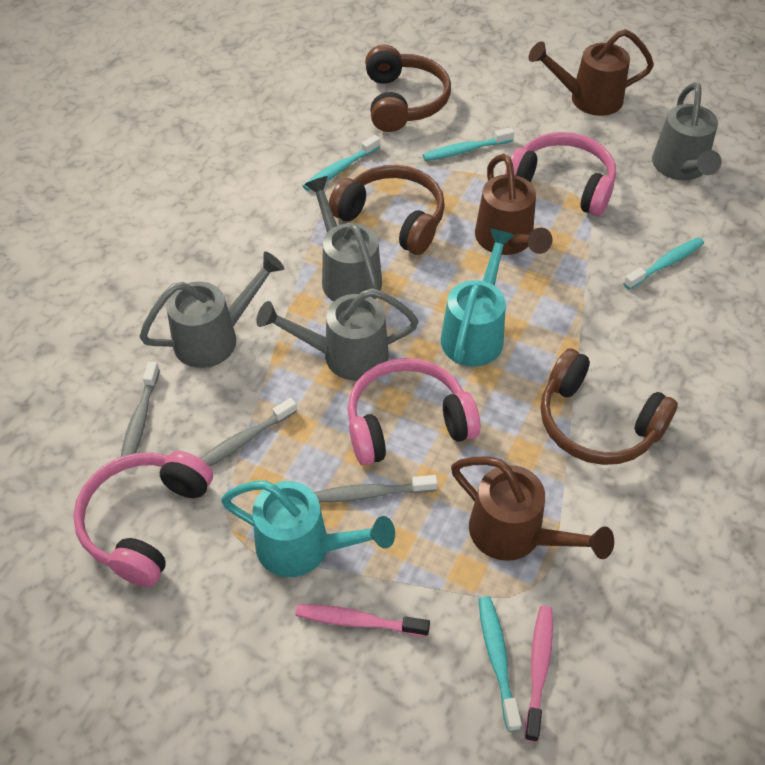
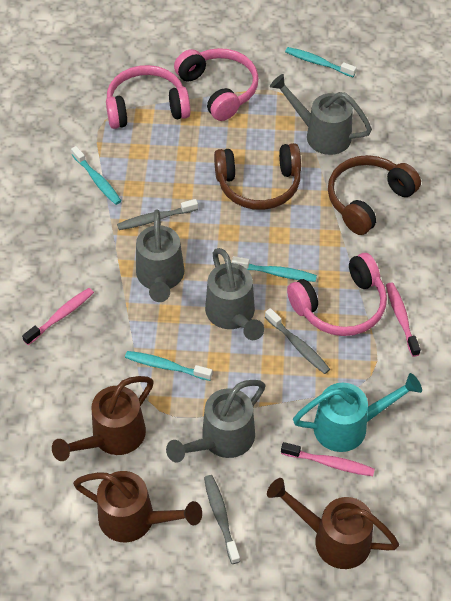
brown headphones: [329,165,445,255] [365,45,451,132] [541,348,678,465] = 3 -> [214,143,301,210] [328,155,421,235] = 2
pink toothbrush: [295,604,430,637] [525,606,553,742] = 2 -> [22,288,94,345] [281,442,375,476] [386,282,421,357] = 3
turquoise watering can: [221,481,395,577] [441,229,515,366] = 2 -> [293,373,422,452] = 1

